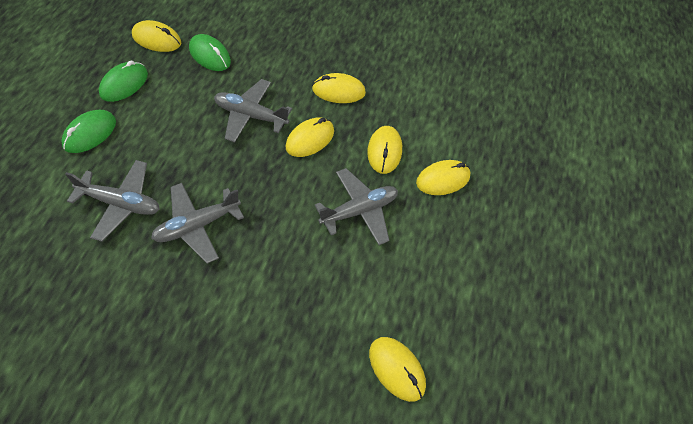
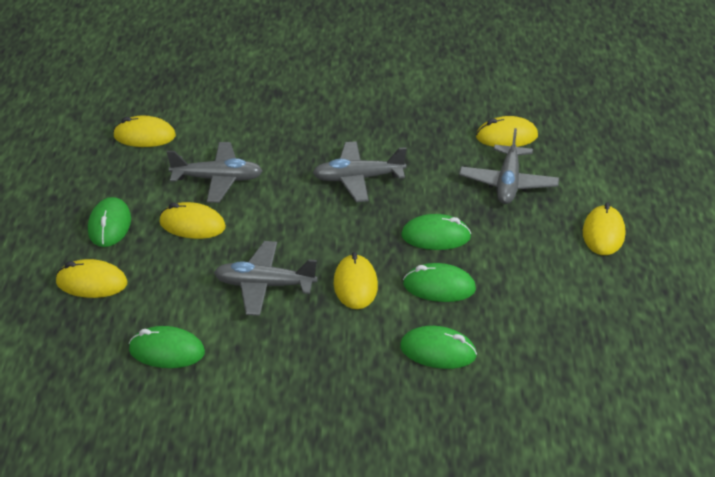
green mouse: [61,109,116,153] [99,61,148,102] [189,34,231,71] = 3 -> [88,197,131,247] [129,326,205,368] [400,326,477,369] [401,214,471,250] [403,263,476,302] = 5

